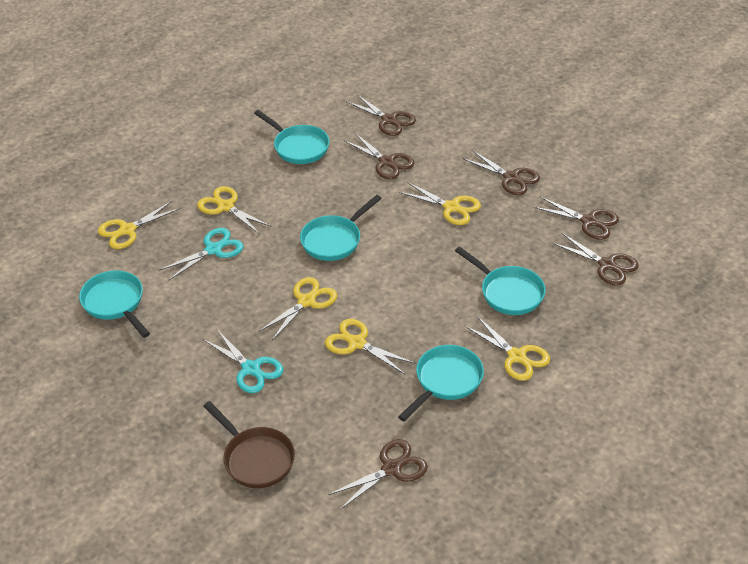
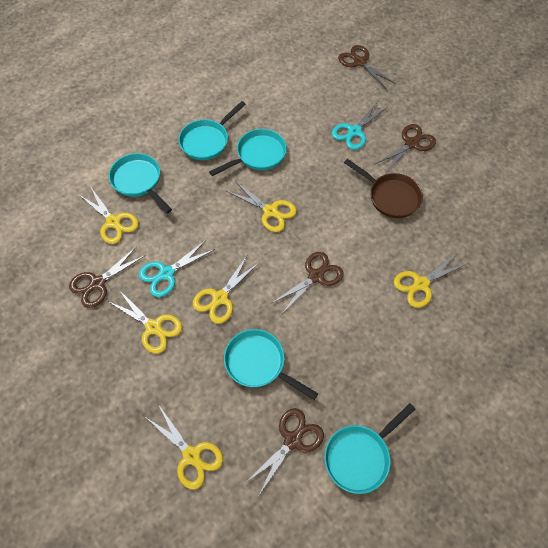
brown scissors: [328,439,428,510] [344,133,415,179] [346,94,416,136] [462,150,540,195] [533,197,619,240] [552,233,638,285] = 6 -> [69,246,146,308] [244,408,324,495] [272,252,344,314] [338,45,394,88] [376,124,436,173] = 5

